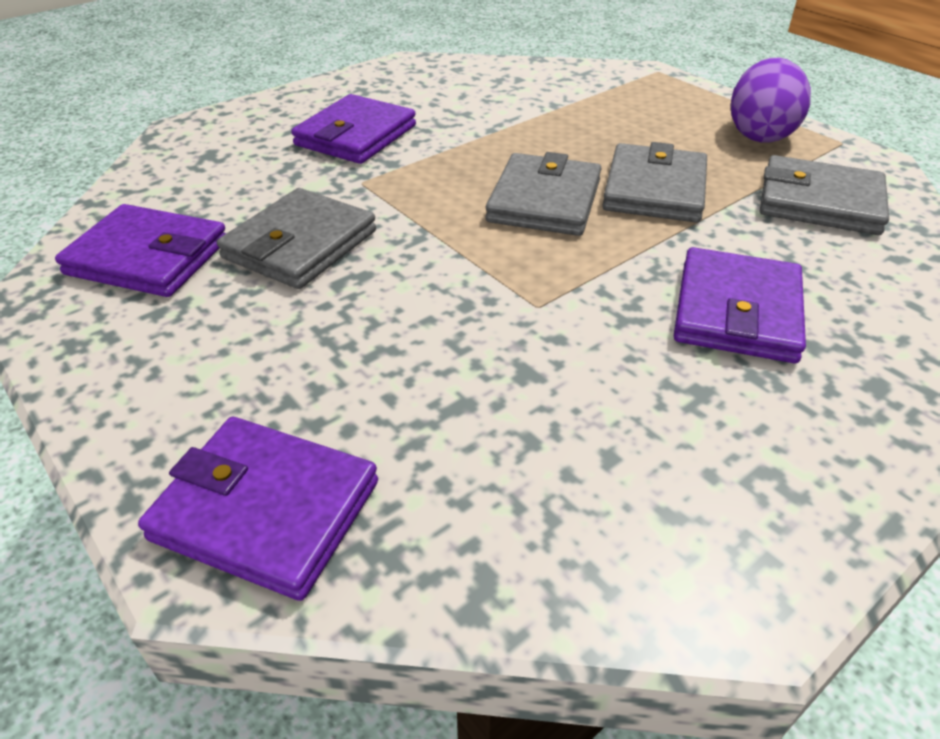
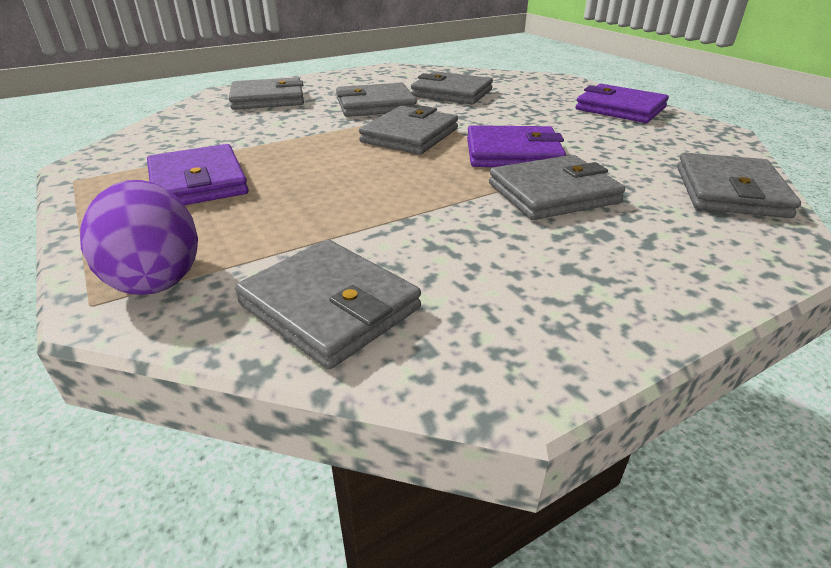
grey wallet: [217,188,376,289] [485,152,601,236] [602,142,707,223] [760,155,889,235] = 4 -> [229,77,304,110] [235,239,421,369] [336,83,417,117] [359,106,458,155] [411,71,493,104] [489,155,625,220] [677,152,801,218] = 7
purple wallet: [55,204,226,297] [138,417,378,601] [291,94,416,164] [674,247,806,363] = 4 -> [147,144,249,205] [467,125,566,167] [576,84,669,123] = 3

